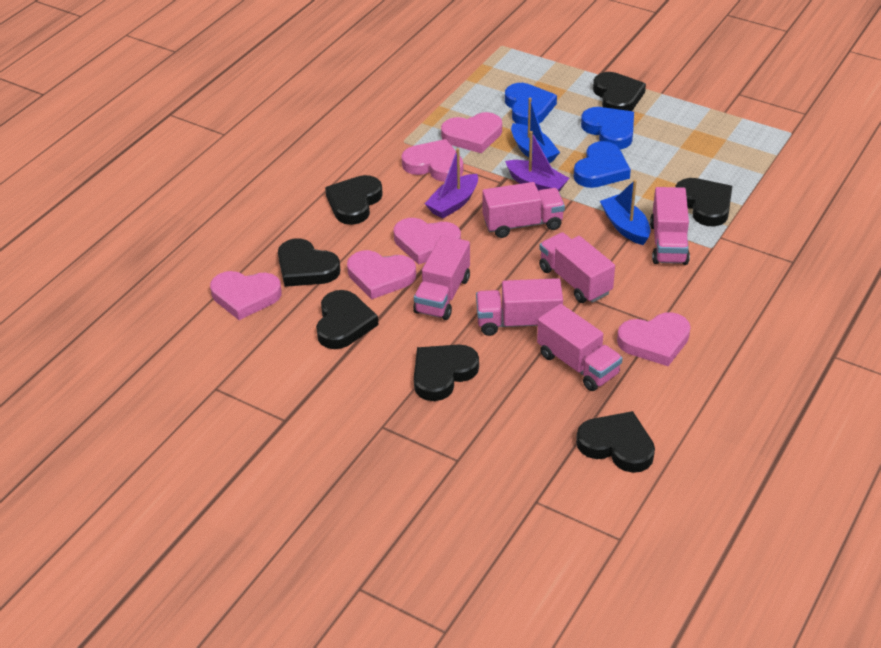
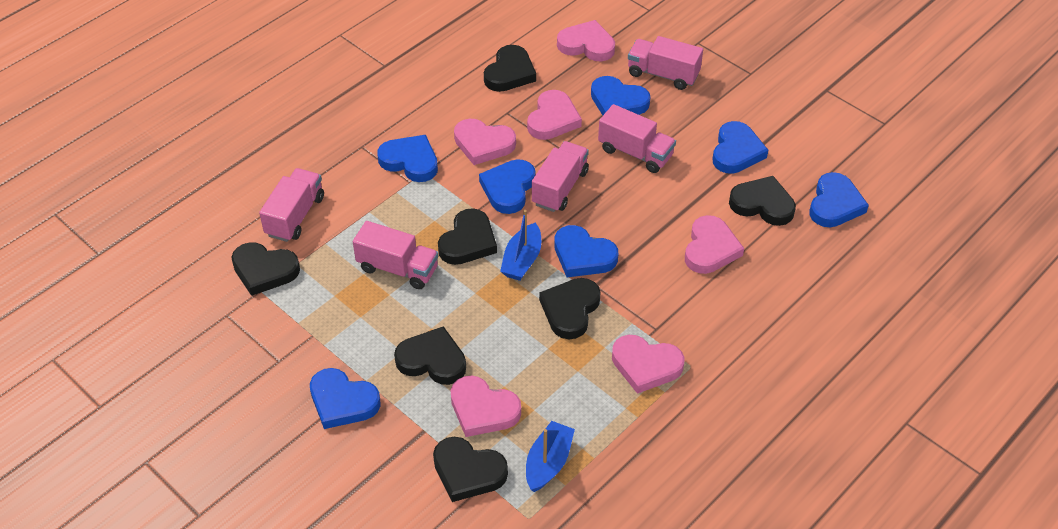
blue heart: [505,83,557,126] [573,141,631,188] [581,107,634,149] = 3 -> [310,368,381,429] [377,135,438,182] [479,159,535,214] [554,225,618,277] [591,76,650,115] [713,121,768,174] [810,172,869,227] = 7
pink truck: [413,235,470,320] [476,278,563,336] [482,182,565,238] [537,304,622,391] [539,232,615,303] [650,187,690,265] = 6 -> [259,168,324,242] [353,221,439,289] [532,141,589,212] [598,104,676,173] [628,36,703,90] = 5
purple boat: [425,148,478,219] [505,131,569,191] = 2 -> none = 0

